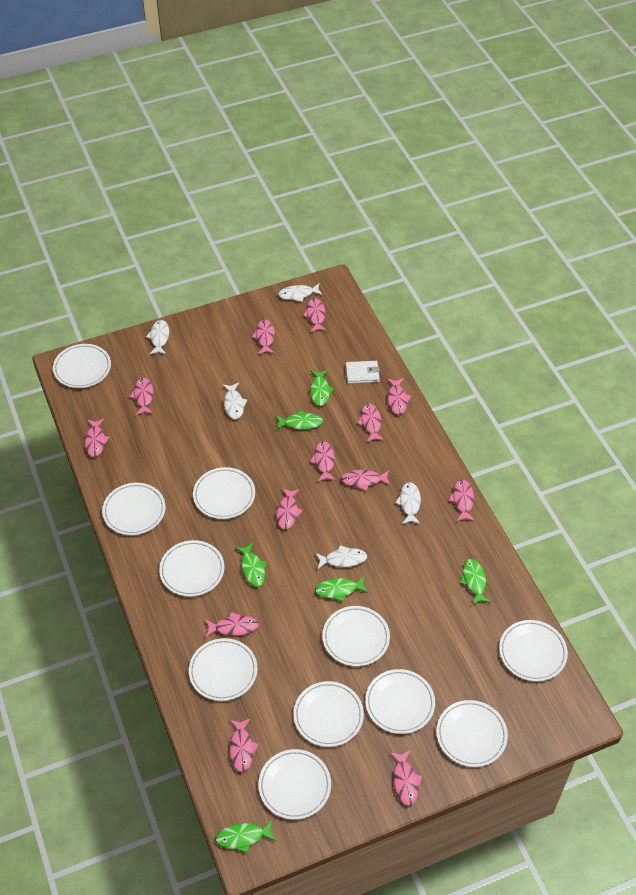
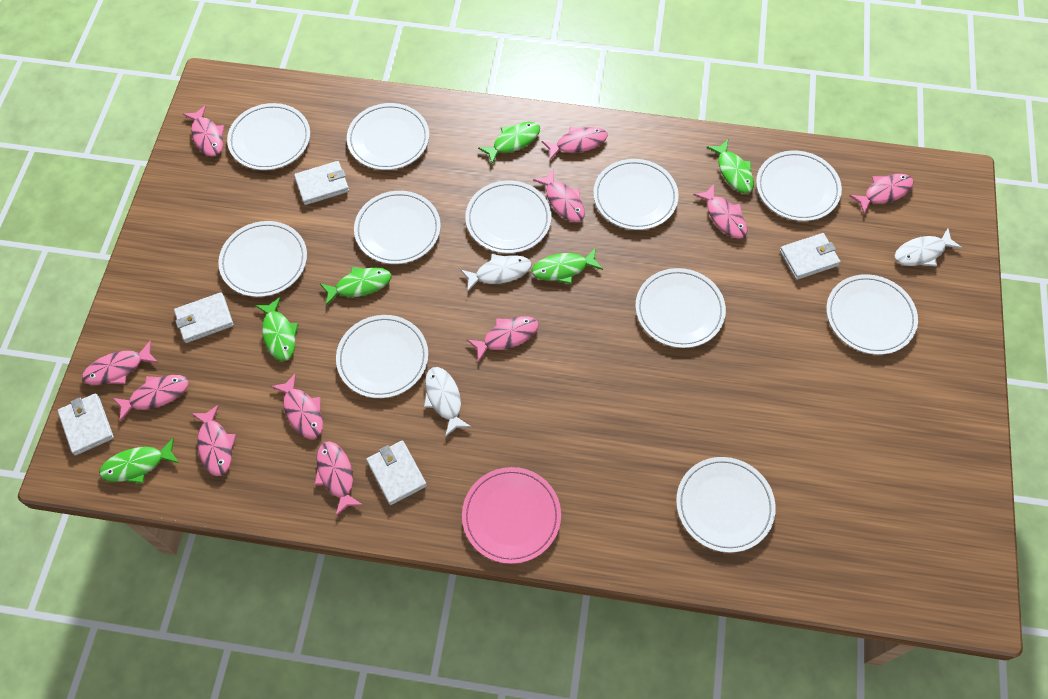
pink fish: [85,419,110,457] [130,378,153,415] [205,612,259,637] [229,718,259,772] [252,319,275,354] [276,488,303,530] [303,298,327,332] [310,441,336,482] [341,470,391,491] [357,403,384,442] [387,378,411,415] [390,750,422,806] [449,479,475,521] = 13 -> [82,340,158,385] [113,375,189,422] [183,105,224,157] [191,404,236,476] [271,373,323,439] [315,441,363,516] [467,316,539,362] [533,169,585,222] [542,127,608,160] [693,184,747,239] [849,174,914,214] = 11
pink plate: none = 0 -> [462,467,561,564] = 1
white fish: [146,320,169,355] [222,382,247,419] [278,284,323,302] [315,545,367,570] [395,482,421,524] = 5 -> [424,367,472,437] [461,254,531,292] [895,228,962,266] = 3
white wallet: [345,361,380,384] = 1 -> [57,393,114,456] [174,292,234,343] [294,161,349,205] [366,440,427,505] [780,233,841,280] = 5

